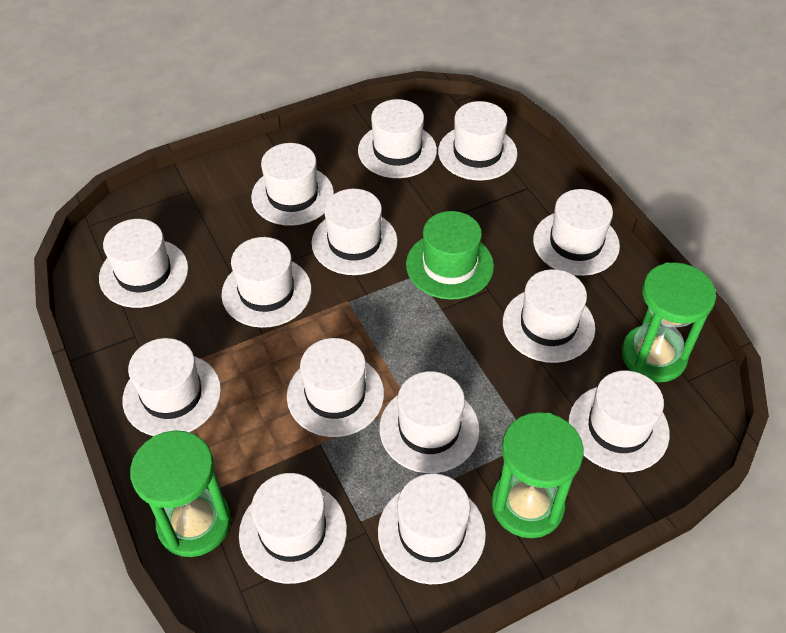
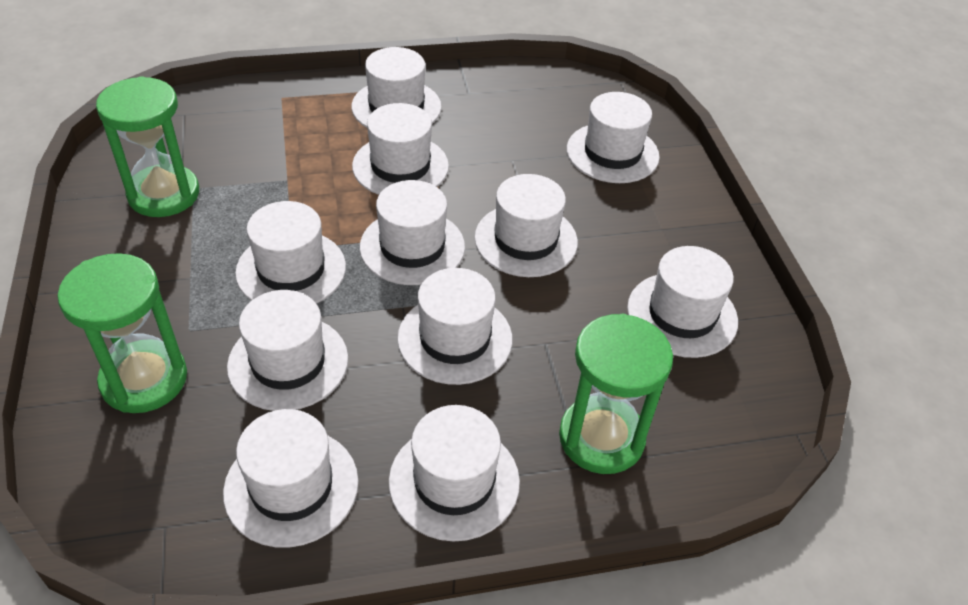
green hat: [406,211,494,300] = 1 -> none = 0
white hat: [99,219,188,308] [123,338,221,436] [221,237,312,328] [239,473,347,584] [251,143,334,226] [287,338,384,437] [311,189,398,275] [358,99,437,178] [378,473,486,584] [379,371,480,473] [438,101,517,180] [503,269,595,363] [533,189,620,276] [569,370,670,472] = 14 -> [223,409,358,548] [227,290,348,411] [235,201,346,304] [352,47,442,128] [352,103,449,195] [360,180,465,285] [389,405,520,542] [397,268,513,385] [474,174,578,277] [567,92,660,183] [627,246,738,358] = 11

